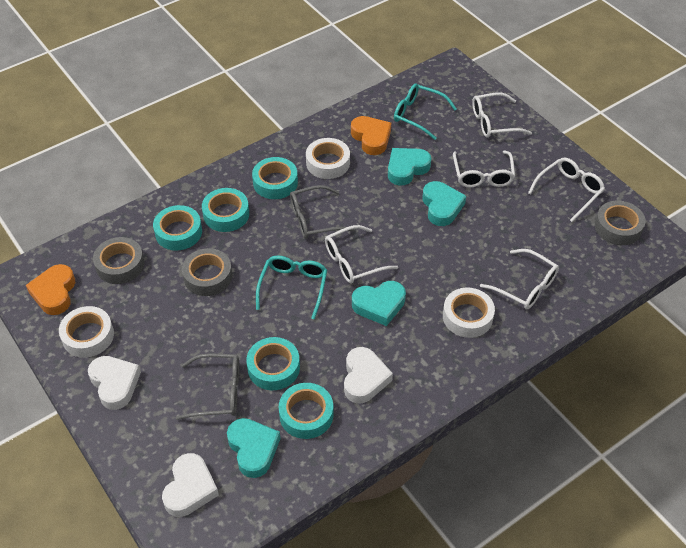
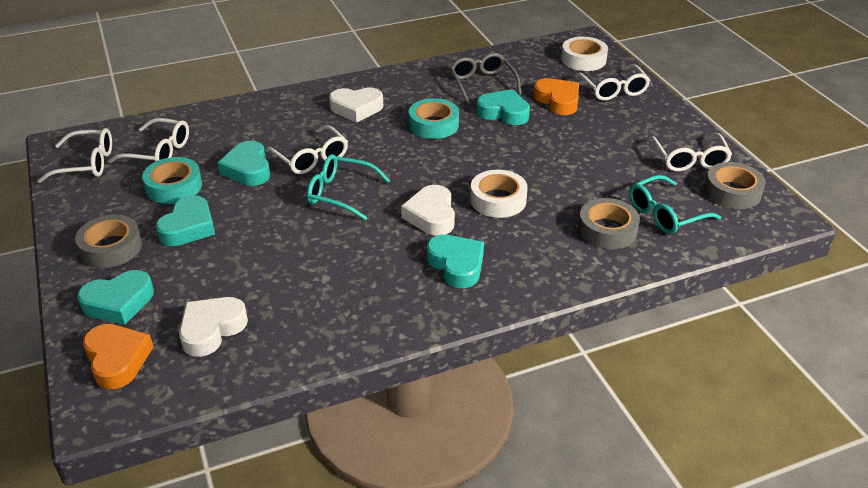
grey glasses: [175,354,240,420] [290,185,355,239] = 2 -> [450,53,522,104] = 1
turquoise heart: [227,418,281,478] [352,281,406,326] [388,148,431,186] [423,181,466,226] = 4 -> [77,270,154,325] [156,195,215,246] [218,141,270,186] [427,235,484,288] [476,89,530,125] = 5
turquoise tape: [153,205,202,251] [202,188,249,232] [246,337,300,390] [252,157,298,199] [279,383,334,439] = 5 -> [142,157,202,204] [409,98,459,139] = 2
white tape: [59,306,114,358] [306,138,350,179] [443,288,495,338] = 3 -> [470,170,528,218] [561,37,608,71] = 2

